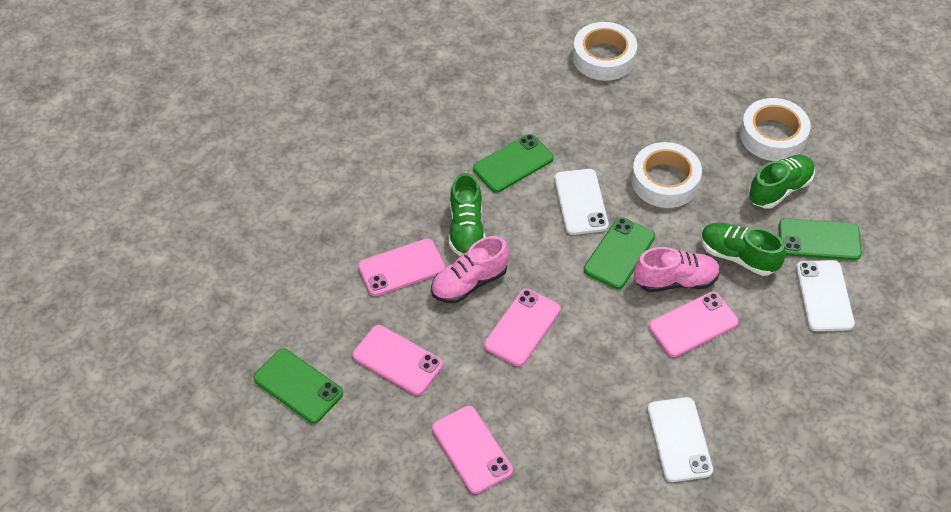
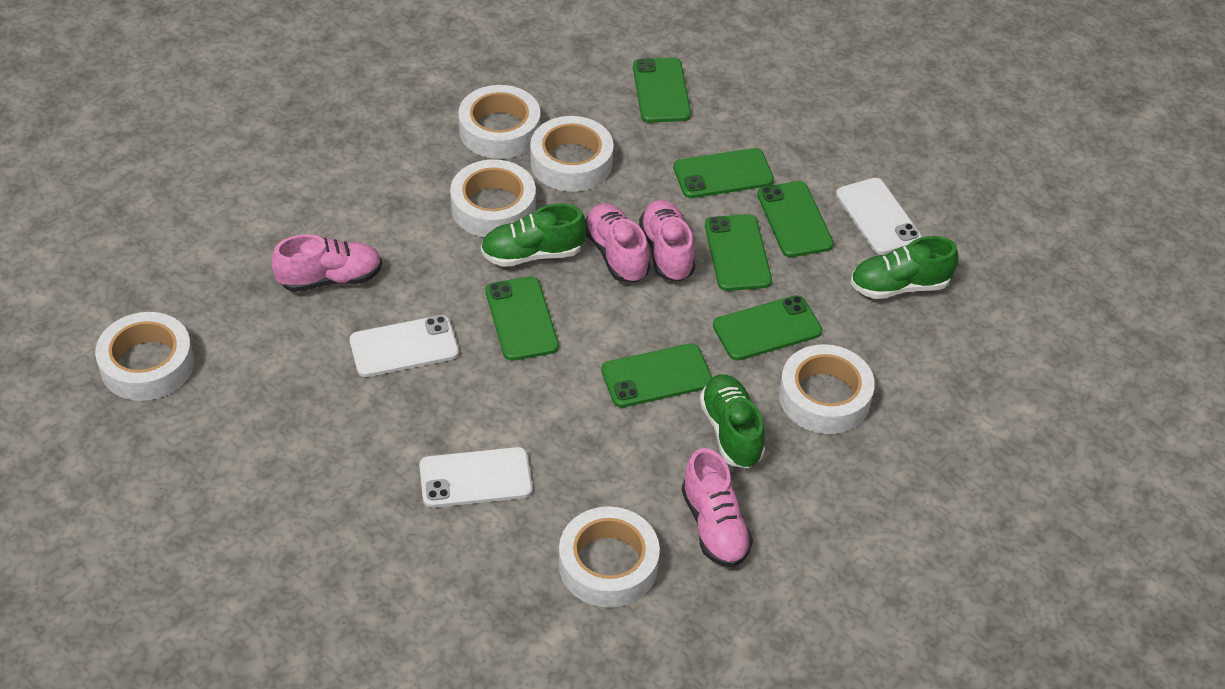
green phone: [253,348,343,423] [473,134,554,193] [584,217,655,289] [779,218,862,260] = 4 -> [486,276,559,361] [601,343,712,408] [633,58,691,123] [673,148,774,198] [705,214,772,291] [713,295,822,361] [757,181,834,257] = 7
pink phone: [353,325,443,395] [358,239,445,296] [432,406,513,494] [484,289,561,366] [649,292,739,357] = 5 -> none = 0
pink shoe: [431,236,509,303] [634,247,720,292] = 2 -> [271,234,382,292] [586,203,650,282] [639,200,695,282] [681,448,753,567] = 4
white tape: [573,22,637,81] [631,142,702,208] [740,98,811,161] = 3 -> [95,312,194,401] [450,159,536,237] [458,85,540,159] [530,116,614,192] [559,506,660,608] [779,344,875,434] = 6

